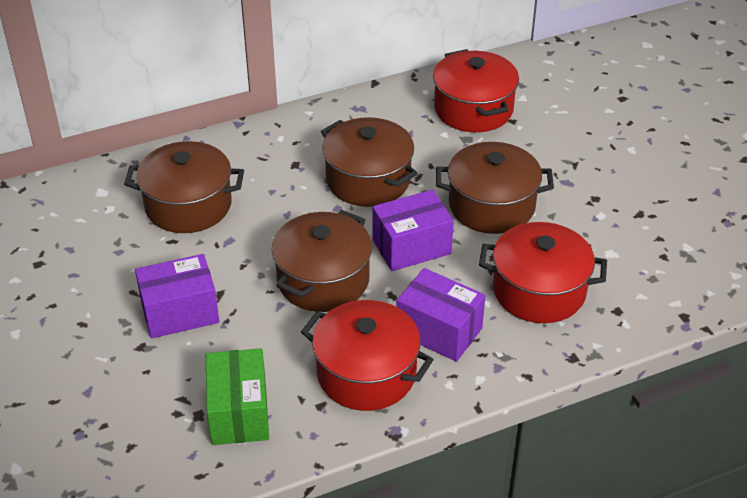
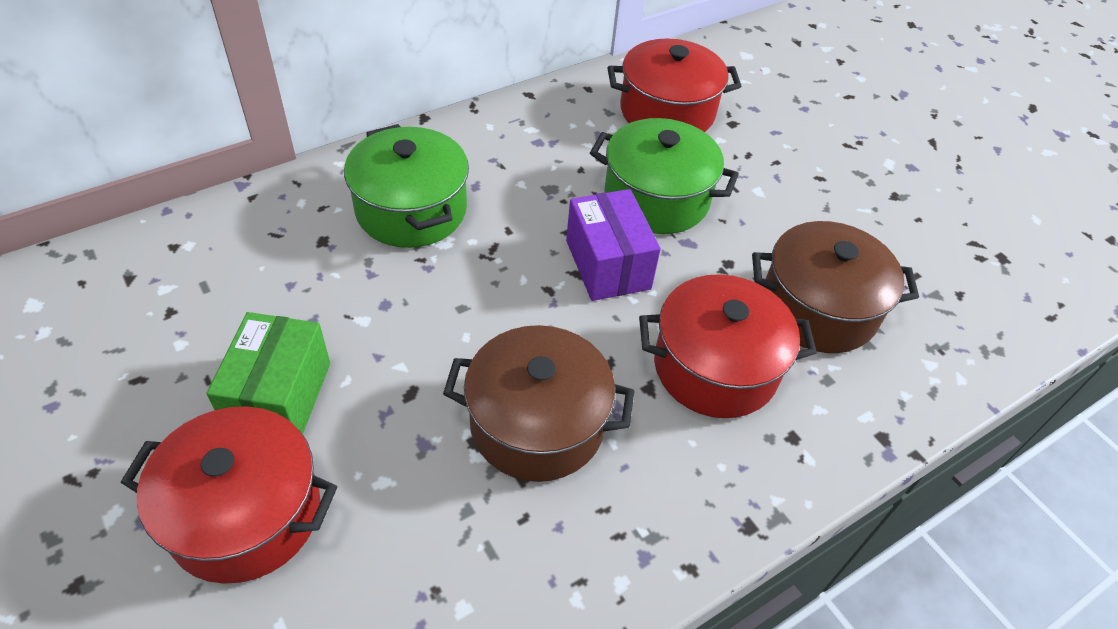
brown pot: [124,141,244,233] [272,210,372,312] [321,117,418,207] [436,142,554,234] = 4 -> [443,325,634,482] [752,221,919,353] = 2
green pot: none = 0 -> [344,124,469,248] [590,118,739,234] = 2
purple box: [135,254,219,339] [373,190,454,271] [397,268,485,362] = 3 -> [566,189,661,301] = 1

